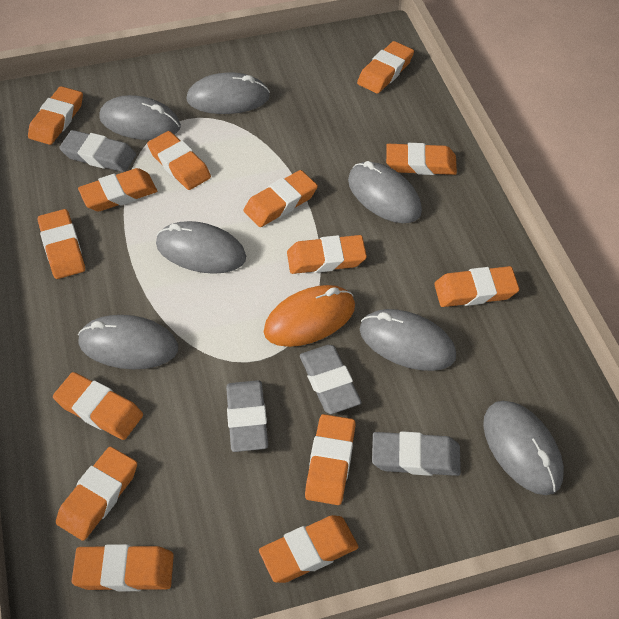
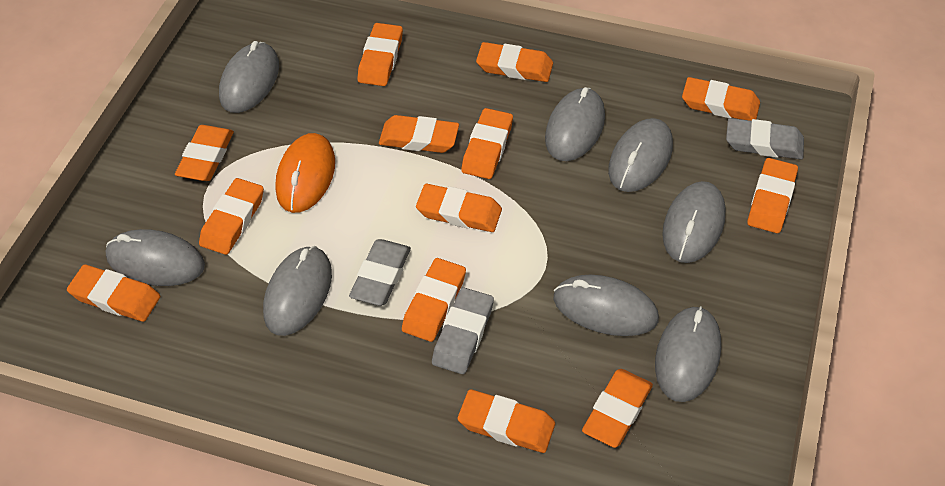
grey eraser: [59,130,136,172] [226,380,268,452] [300,345,362,414] [372,431,461,476] = 4 -> [349,239,411,306] [432,288,494,374] [726,118,804,159] = 3
grey mouse: [78,315,178,369] [99,95,181,140] [156,221,246,274] [186,73,270,114] [348,161,422,223] [360,309,456,371] [483,401,564,495] = 7 -> [106,229,205,286] [219,41,279,113] [263,246,332,336] [545,87,605,161] [553,275,659,336] [608,118,673,192] [655,306,721,402] [662,181,726,263] = 8
orange eraser: [28,86,83,145] [38,209,85,279] [53,372,143,440] [56,447,137,541] [72,544,174,591] [78,168,157,212] [147,131,211,190] [244,170,318,227] [259,515,358,583] [287,235,367,274] [305,414,356,505] [357,41,414,94] [386,143,457,175] [434,266,519,307] = 14 -> [67,265,160,322] [175,125,234,181] [199,178,264,255] [358,23,403,86] [379,115,459,153] [402,258,466,342] [416,184,502,232] [458,389,555,453] [461,108,513,179] [476,42,553,82] [582,369,653,448] [682,77,760,121] [747,158,798,233] = 13

